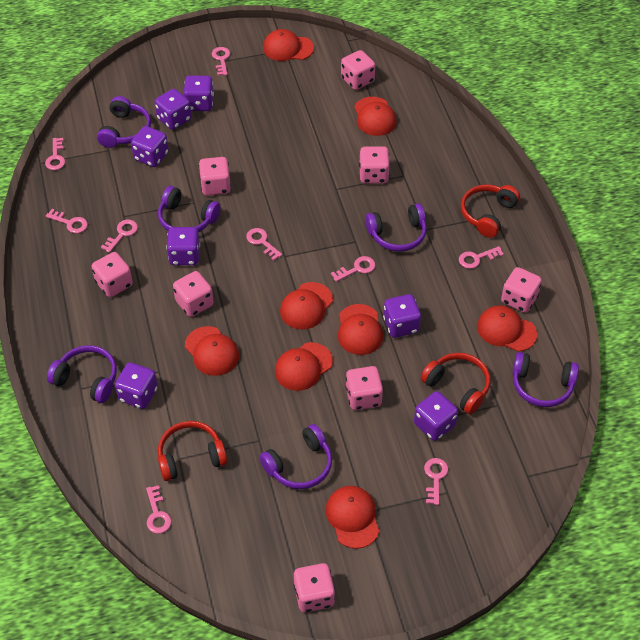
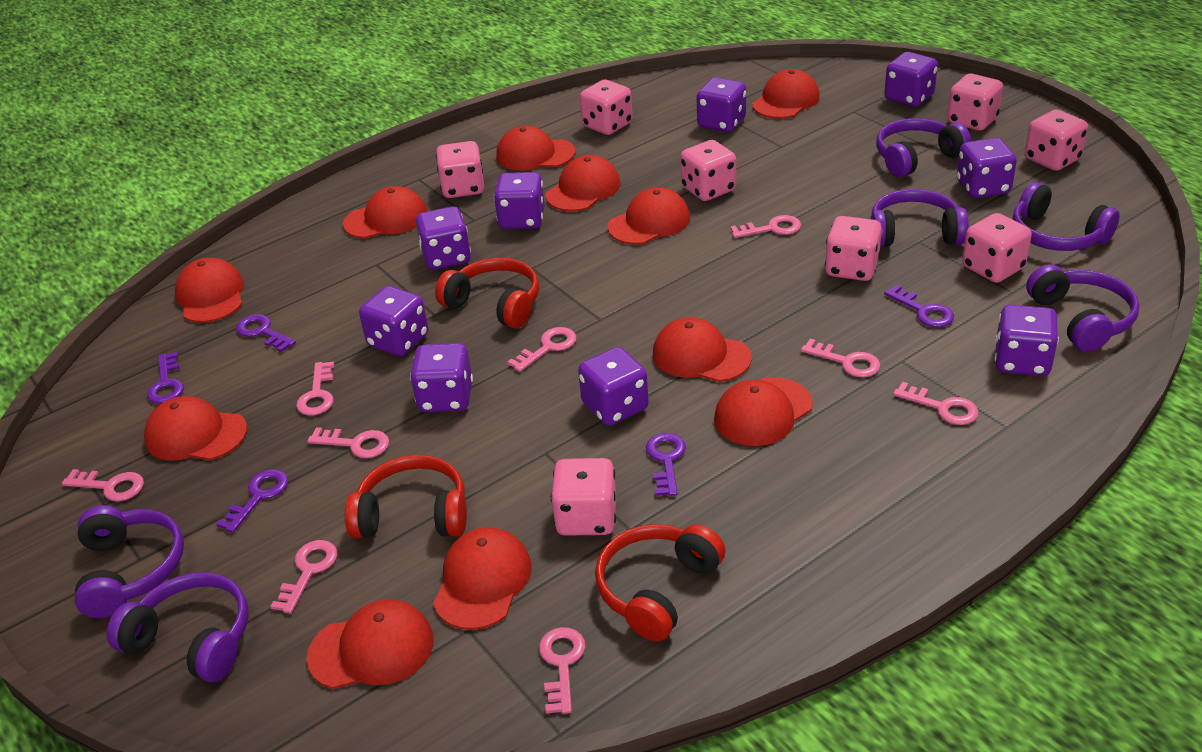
purple dice: [115,362,158,409] [131,126,169,167] [155,89,191,130] [167,227,200,265] [184,76,214,111] [383,294,421,338] [414,391,458,441] = 7 -> [359,286,428,356] [410,343,473,412] [416,207,471,270] [494,172,545,229] [578,347,649,426] [697,77,746,132] [884,52,938,107] [957,138,1017,198] [995,305,1059,376] = 9
purple key: none = 0 -> [147,352,184,404] [216,469,288,533] [236,314,296,352] [646,433,686,496] [884,285,954,327] = 5
red cap: [185,326,239,376] [263,29,314,61] [275,342,333,391] [280,282,333,329] [326,486,380,549] [338,304,383,355] [354,97,397,136] [477,305,537,351] = 8 -> [144,396,247,460] [175,258,244,323] [307,599,434,689] [343,186,427,238] [433,527,532,630] [496,126,575,170] [546,155,620,211] [608,187,690,245] [653,317,752,382] [714,377,813,446] [752,69,820,119] = 11

